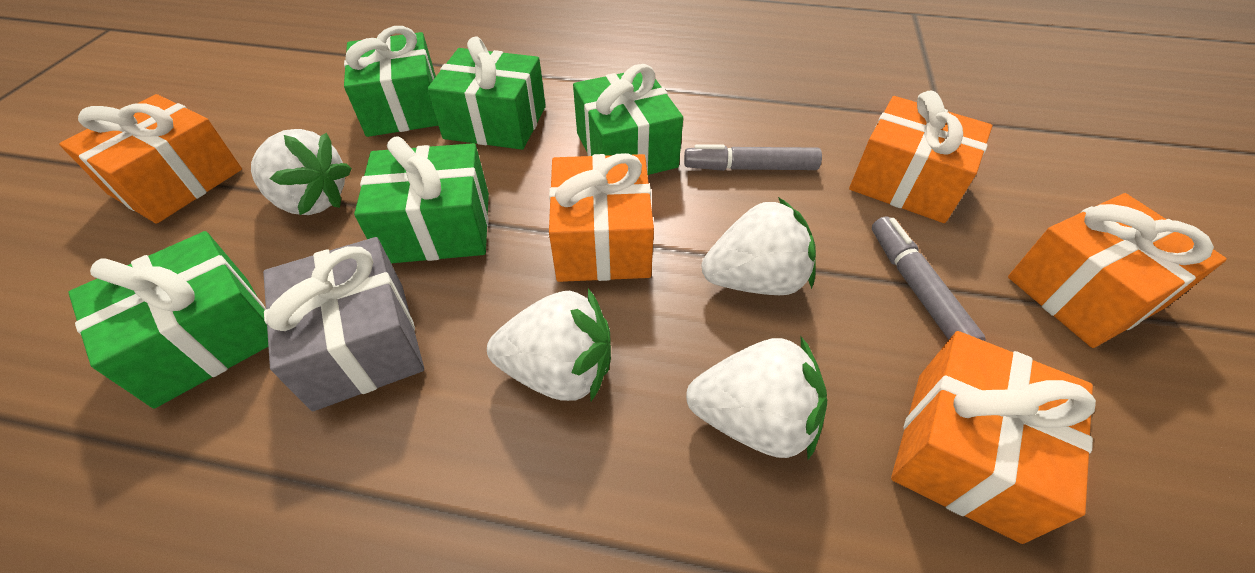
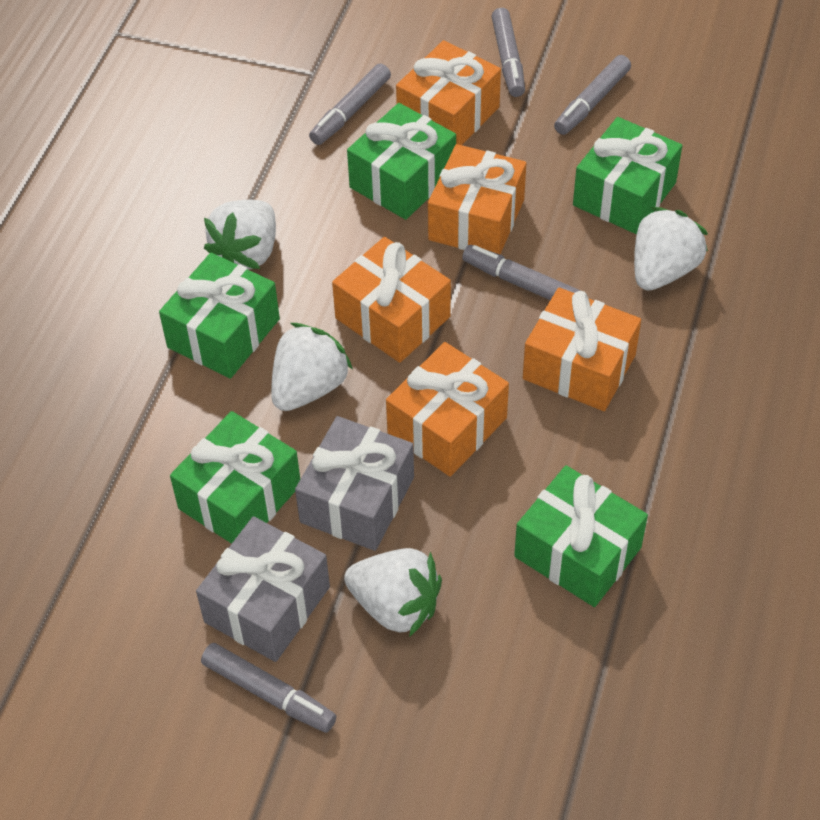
grey gift: [263,237,424,411] = 1 -> [196,516,330,662] [295,416,414,551] = 2
grey marker: [684,144,822,171] [872,216,986,341] = 2 -> [201,643,336,733] [309,63,391,145] [462,245,580,300] [491,8,525,97] [554,55,631,135] = 5

